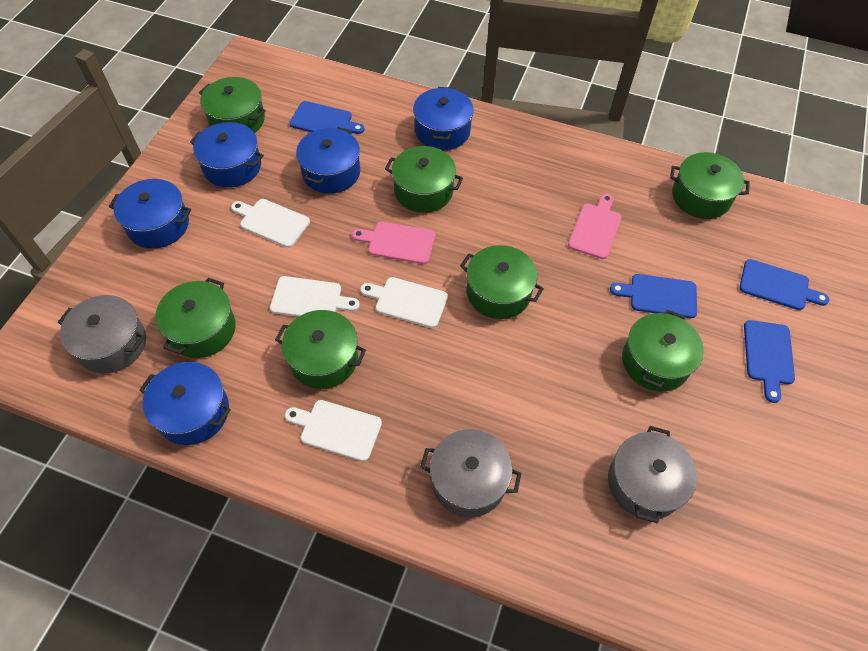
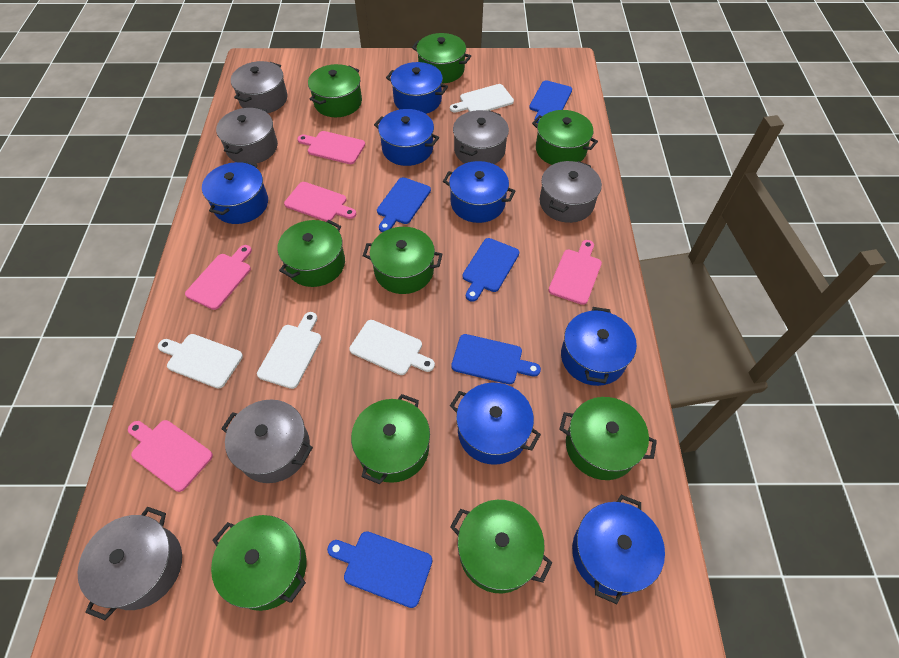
blue cutting board: [289,101,364,134] [610,274,697,318] [739,259,829,310] [744,320,795,403] = 4 -> [327,531,432,608] [377,177,431,232] [451,334,541,384] [462,238,519,302] [529,80,572,123] = 5
blue pot: [109,179,191,249] [139,362,231,445] [190,122,264,188] [296,127,360,194] [413,87,474,150] = 5 -> [202,161,268,224] [374,109,439,166] [386,62,448,114] [443,161,515,223] [450,383,541,465] [561,307,637,386] [572,495,665,604] = 7
green pot: [155,278,236,358] [199,77,266,133] [275,310,366,389] [385,146,463,213] [460,245,544,319] [622,310,704,391] [670,152,750,219] = 7 -> [211,515,307,611] [277,220,345,287] [308,64,362,117] [351,394,430,484] [363,227,442,294] [412,33,471,83] [450,500,553,593] [532,110,598,165] [559,397,657,480] = 9
grey pot: [58,295,146,373] [420,429,522,517] [608,426,697,523] = 3 -> [77,507,182,620] [216,107,278,164] [221,399,313,483] [231,61,287,113] [453,110,509,164] [540,161,602,223] = 6
pink cutting board: [352,222,435,264] [568,194,622,259] = 2 -> [128,420,213,492] [185,245,252,310] [284,182,356,222] [297,131,365,164] [549,240,602,305] = 5

